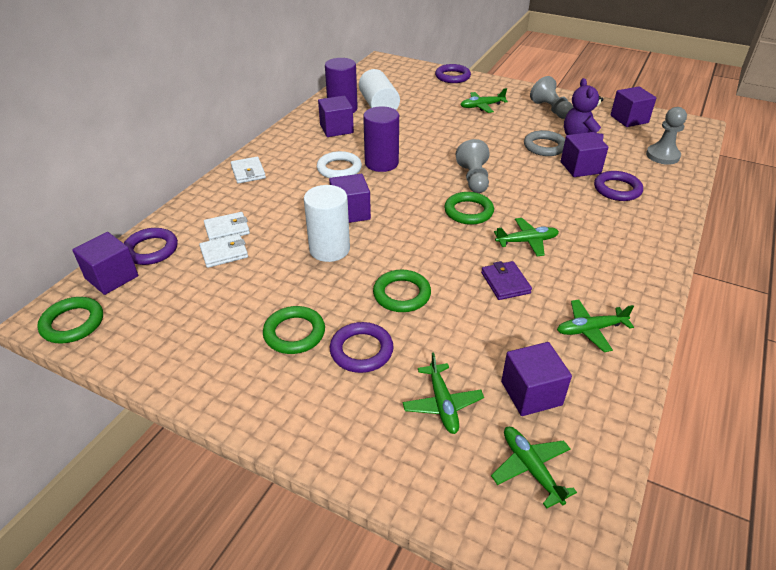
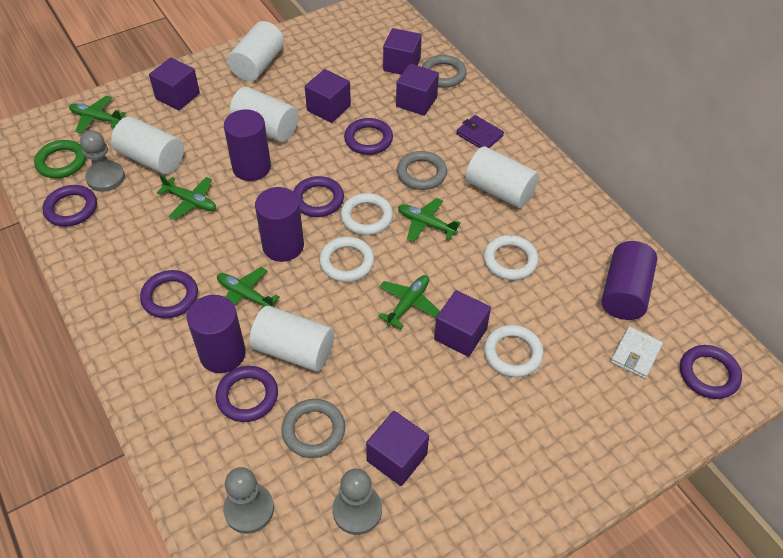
green ring: [37,297,103,343] [263,306,325,354] [373,270,431,312] [444,192,494,225] = 4 -> [34,140,86,178] = 1
grey ring: [524,130,565,156] = 1 -> [281,399,345,458] [397,151,447,190] [422,55,467,88] = 3
purple cylinder: [325,58,358,113] [363,106,399,172] = 2 -> [187,295,246,373] [224,109,271,181] [255,187,304,262] [602,241,657,320] = 4
purple ring: [124,228,178,265] [330,322,394,373] [435,64,471,83] [594,171,643,201] = 4 -> [42,185,97,227] [140,270,198,319] [216,366,278,422] [293,176,344,217] [344,118,393,155] [680,345,742,399] = 6
purple teddy bear: [564,78,604,140] = 1 -> none = 0
white cylinder: [304,185,350,262] [359,69,400,110] = 2 -> [111,117,184,174] [227,21,284,82] [229,87,299,142] [249,306,334,372] [465,146,539,208] = 5
white ring: [317,151,362,178] = 1 -> [319,237,374,282] [340,193,393,235] [484,235,539,280] [484,325,544,377] = 4
white wallet: [199,234,248,268] [204,212,250,241] [231,157,266,184] = 3 -> [611,326,663,379] = 1

